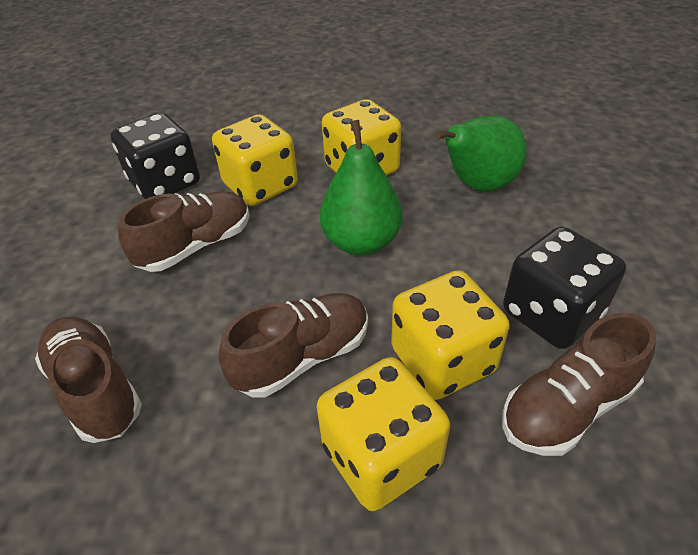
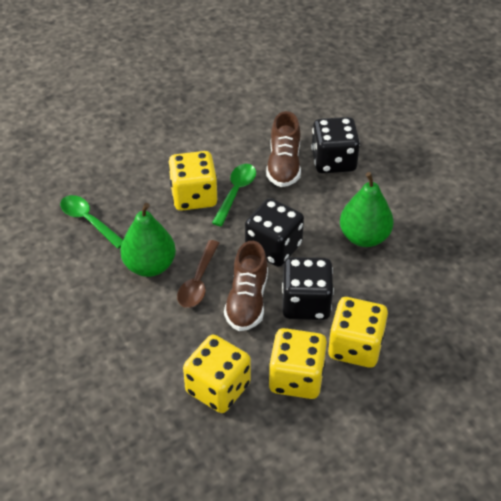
black dice: [111,113,200,199] [503,226,626,349] = 2 -> [245,198,304,267] [282,257,334,320] [311,117,360,173] = 3
brown shoe: [35,317,142,443] [118,191,250,272] [218,293,368,397] [502,313,656,456] = 4 -> [224,241,268,331] [266,111,301,187] = 2
brown spoon: none = 0 -> [177,240,219,308] = 1
green spoon: none = 0 -> [60,195,123,249] [212,164,256,226] = 2

